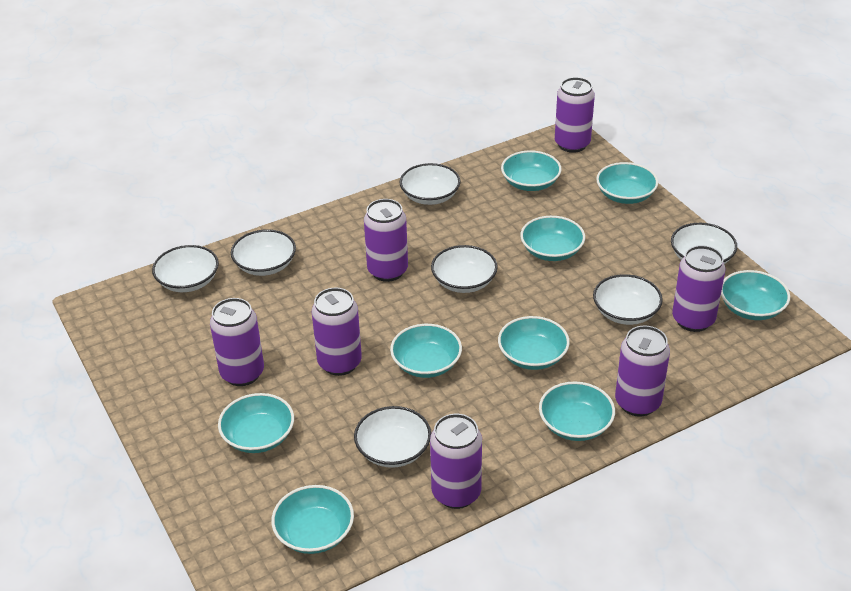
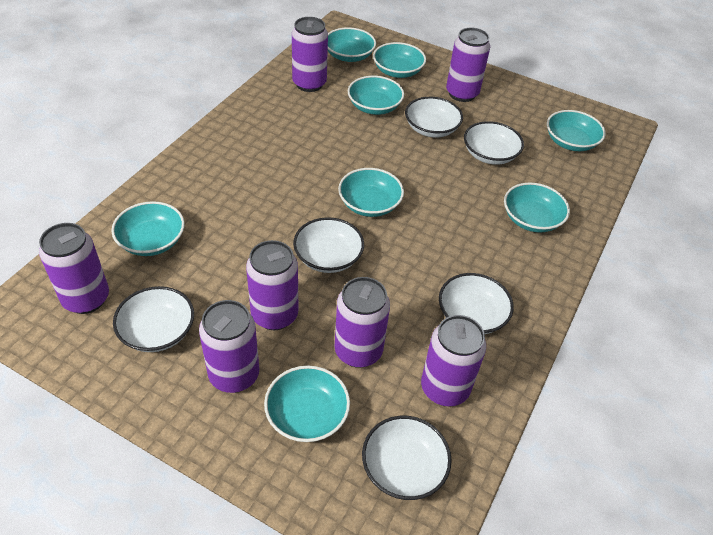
turquoise bowl: [218,393,294,453] [271,485,354,554] [390,324,462,378] [498,316,570,370] [501,150,561,191] [520,216,585,261] [539,381,615,441] [596,162,658,204] [721,270,790,320] = 9 -> [111,201,185,256] [264,366,350,442] [328,27,376,62] [338,168,404,217] [348,76,404,115] [373,42,426,78] [504,183,570,233] [547,110,606,151] = 8
white bowl: [152,245,219,292] [231,229,296,276] [354,406,431,468] [400,163,460,205] [431,245,498,293] [593,274,663,325] [671,223,737,264] = 7 -> [113,286,194,352] [293,217,364,273] [362,416,452,500] [405,97,463,138] [439,273,514,334] [464,121,524,165] = 6

